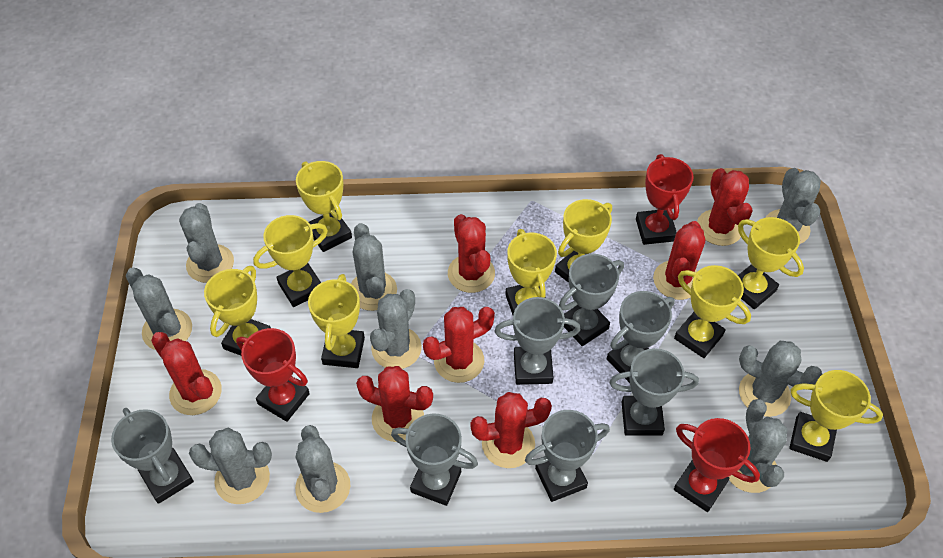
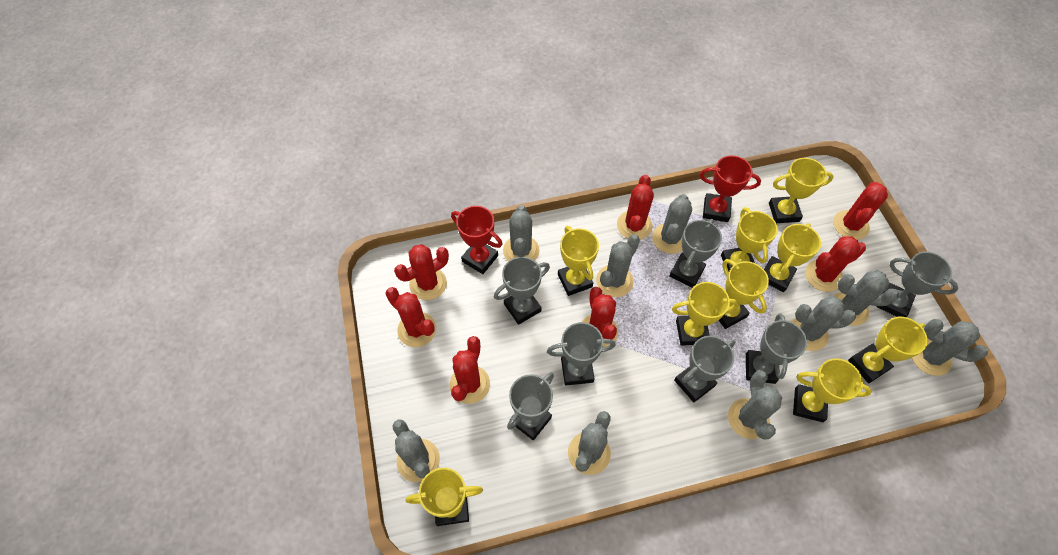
red trophy: [236,328,310,422] [636,154,694,245] [674,418,760,512] = 3 -> [451,206,503,274] [700,155,761,222] = 2

